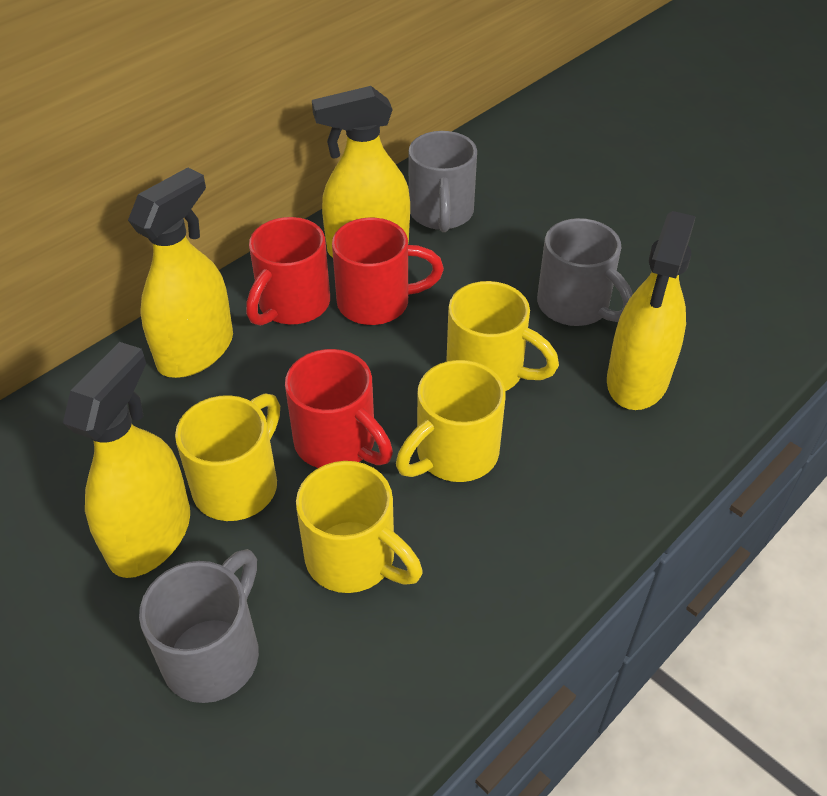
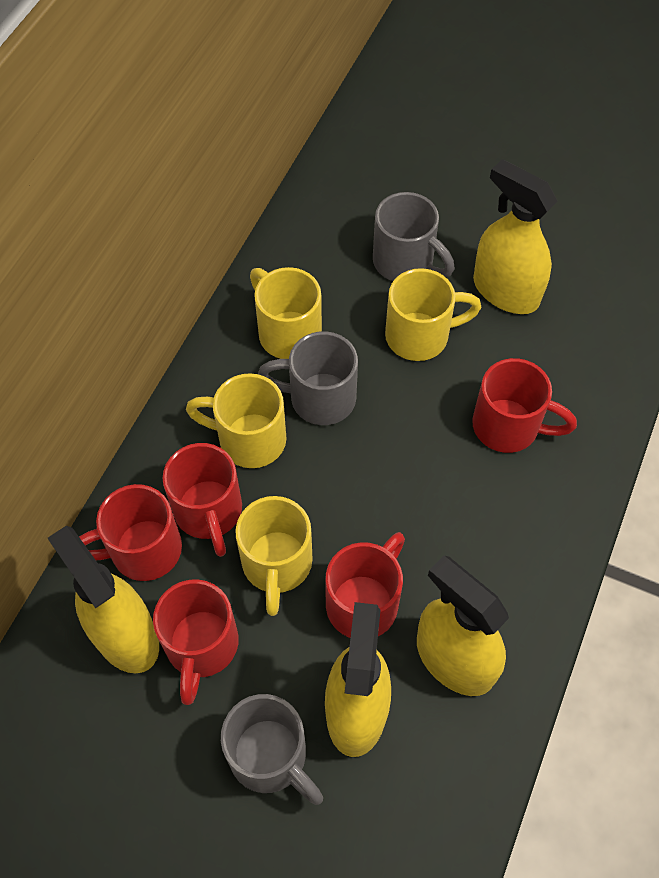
red mug: [246,217,330,326] [285,349,393,468] [332,218,444,325] = 3 -> [79,484,182,581] [153,579,239,705] [162,443,242,557] [325,532,405,638] [472,358,577,453] = 5

